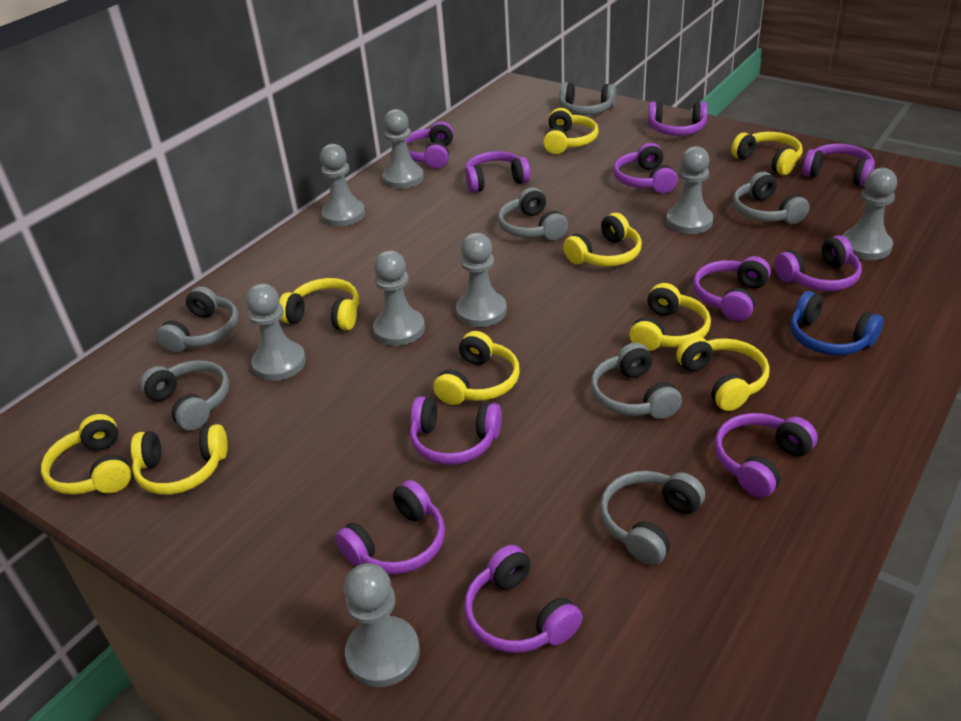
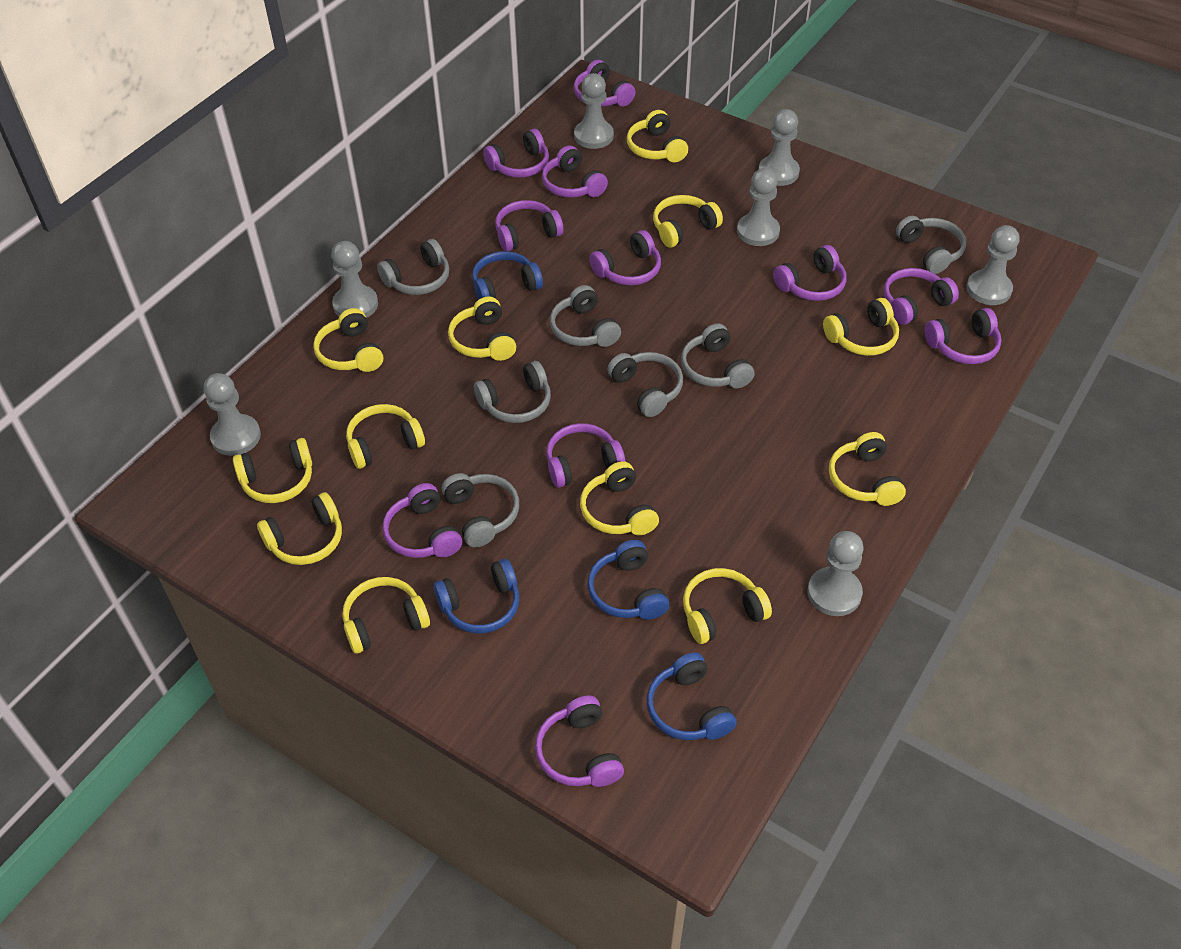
blue headphones: [790,291,884,356] = 1 -> [433,559,519,633] [472,251,543,300] [587,540,669,620] [647,652,737,740] = 4
grey pawn: [246,283,306,381] [320,144,365,227] [344,563,420,687] [373,250,425,346] [383,109,424,189] [456,233,507,327] [666,146,713,234] [842,168,897,260] = 8 -> [204,373,261,456] [331,241,378,318] [574,73,614,149] [737,168,780,246] [758,109,800,186] [807,531,863,616] [966,225,1020,305] = 7
yellow headphones: [41,414,132,495] [131,424,228,495] [279,278,359,331] [433,331,520,405] [543,108,599,154] [563,213,642,267] [629,283,711,351] [676,336,770,411] [731,132,803,175] = 9 -> [233,438,312,503] [257,492,342,565] [313,308,383,372] [342,577,430,654] [346,404,425,469] [448,296,516,361] [580,461,659,535] [627,110,688,163] [653,195,723,247] [683,568,772,644] [823,298,899,356] [829,432,906,506] = 12

